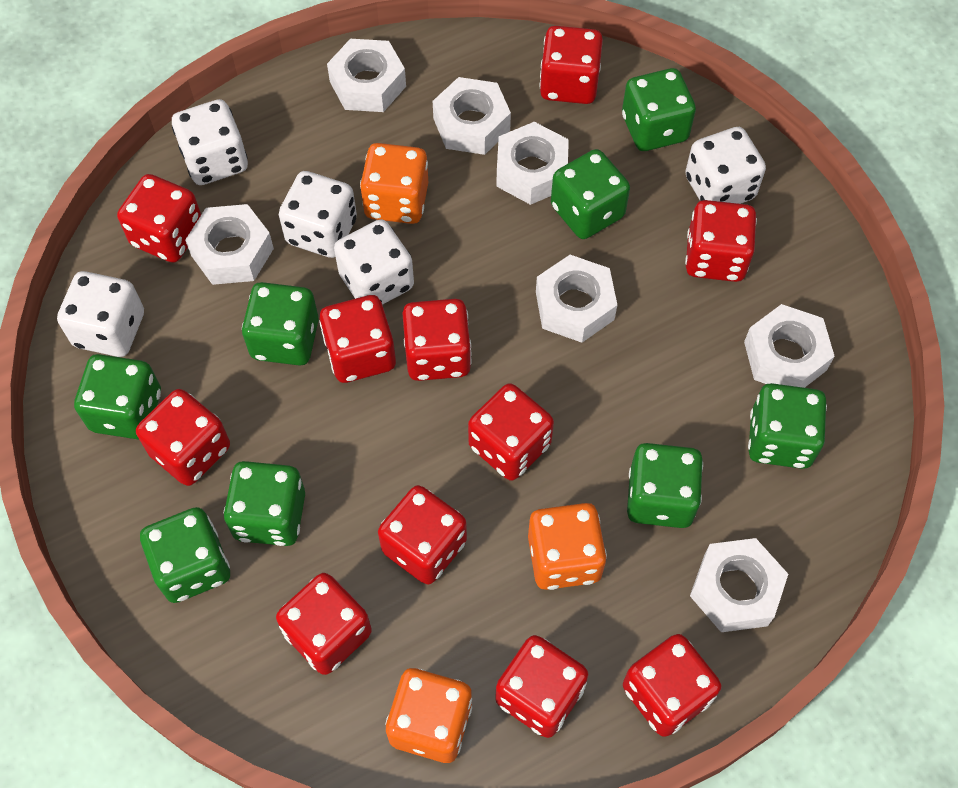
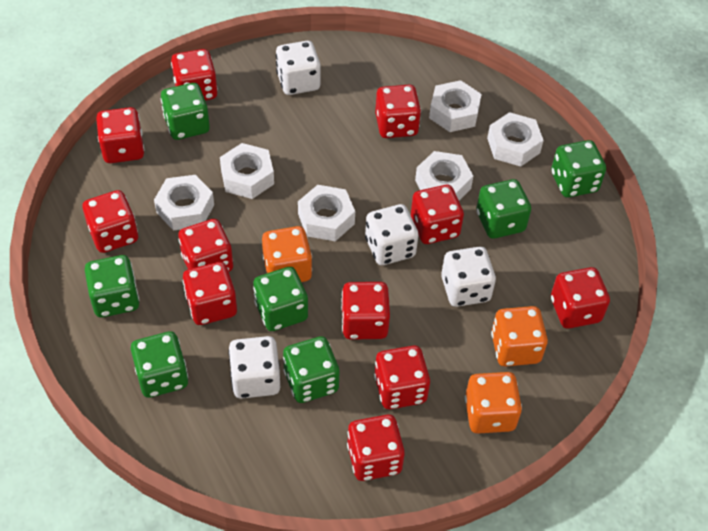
green dice: [74,354,161,439] [140,507,230,603] [224,461,305,546] [242,282,319,366] [551,149,630,239] [622,68,696,151] [627,443,703,528] [748,383,827,469] = 8 -> [85,255,139,318] [131,331,188,398] [161,83,210,140] [253,267,308,331] [283,336,340,403] [476,179,531,239] [551,140,606,197] = 7
white dice: [57,271,144,357] [172,99,248,185] [279,171,357,258] [334,219,414,305] [685,127,766,204] = 5 -> [228,336,280,399] [276,41,321,95] [365,204,418,265] [441,247,496,307] = 4
white nut: [185,204,274,285] [327,39,406,112] [433,77,511,155] [496,122,569,205] [536,255,617,343] [690,538,788,632] [744,304,835,388] = 7 -> [154,175,214,231] [220,143,274,199] [298,185,355,241] [415,151,473,200] [429,80,482,132] [487,112,544,166] = 6

